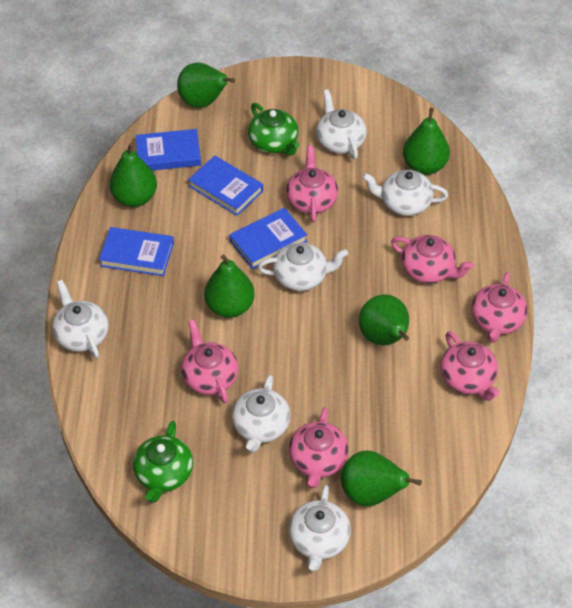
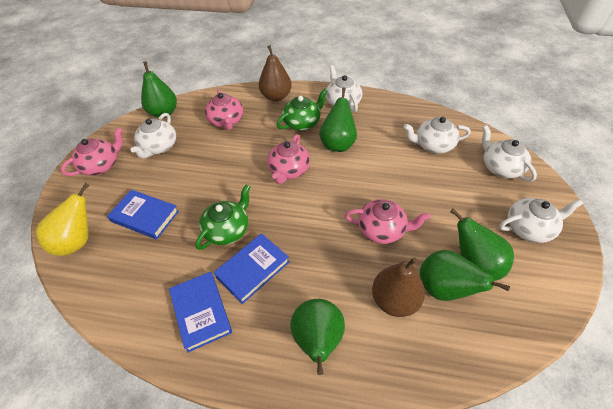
blue book: [99,227,174,276] [135,129,201,171] [188,155,263,216] [230,208,307,269] = 4 -> [107,190,179,239] [169,272,232,352] [214,233,289,304] = 3
brown pear: none = 0 -> [259,45,292,101] [372,257,425,317] = 2
green pear: [109,143,157,207] [177,63,235,108] [204,254,255,318] [341,451,422,506] [359,294,409,345] [403,108,450,175] = 6 -> [141,62,177,118] [291,299,345,375] [319,87,357,152] [420,250,510,301] [450,208,514,281] = 5
pink teapot: [181,320,238,403] [286,145,338,222] [289,407,348,488] [391,235,474,283] [440,331,500,401] [471,272,528,343] = 6 -> [61,127,123,176] [205,89,243,130] [267,134,310,184] [345,199,430,244] = 4
white teapot: [52,280,108,358] [232,375,290,453] [258,242,348,291] [289,485,351,572] [316,89,367,159] [362,170,448,216] = 6 -> [131,113,176,159] [326,65,362,112] [404,117,471,154] [482,125,537,182] [499,198,584,243] = 5
yellow pear: none = 0 -> [36,183,90,256] = 1

